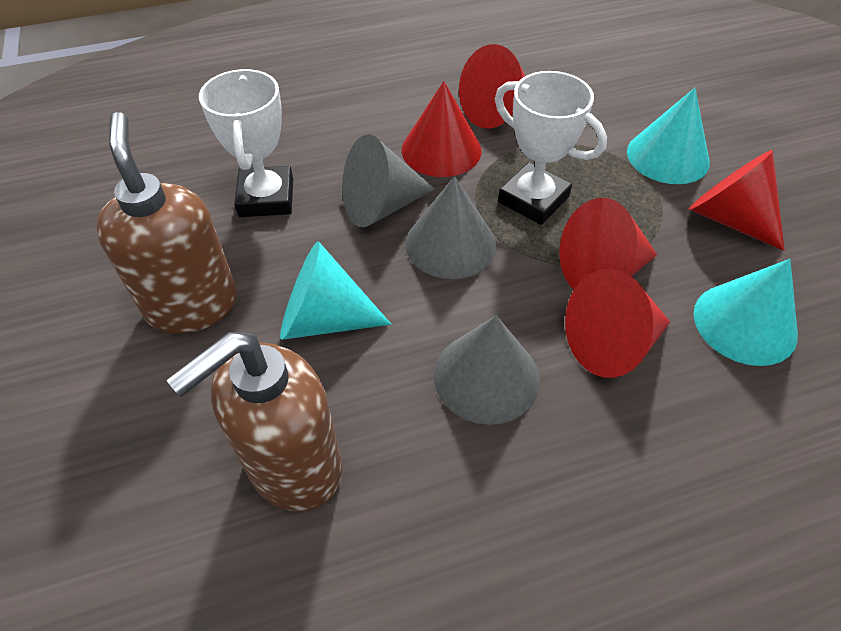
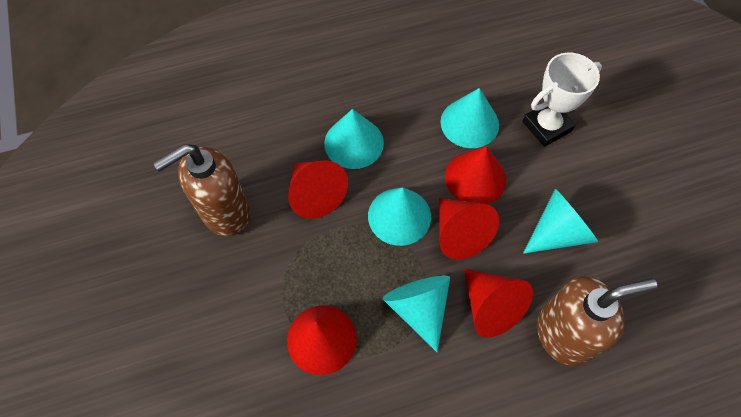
grey cone: [342,134,435,227] [405,176,496,279] [434,315,540,425] = 3 -> none = 0
turquoise cone: [280,241,391,340] [627,88,710,184] [693,259,798,366] = 3 -> [324,109,384,169] [368,187,431,246] [383,275,450,352] [440,88,499,148] [523,189,598,254] = 5
white trophy: [199,69,293,217] [495,71,607,225] = 2 -> [522,53,602,147] = 1

